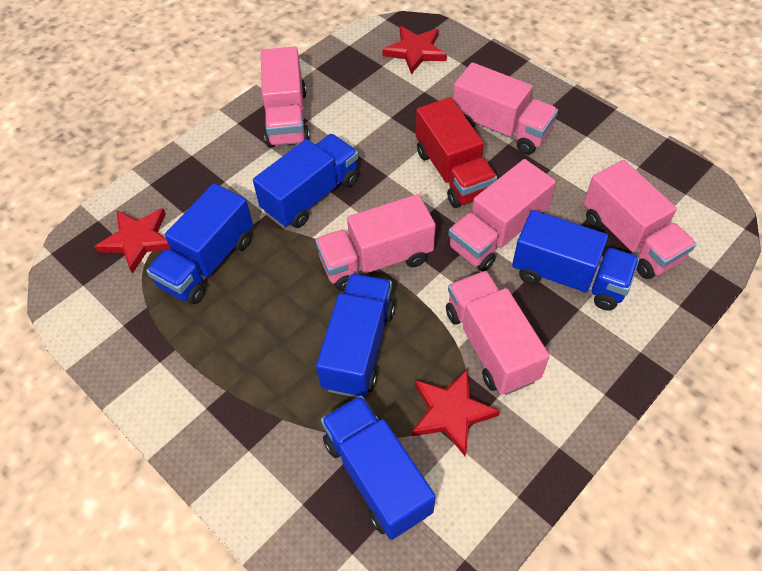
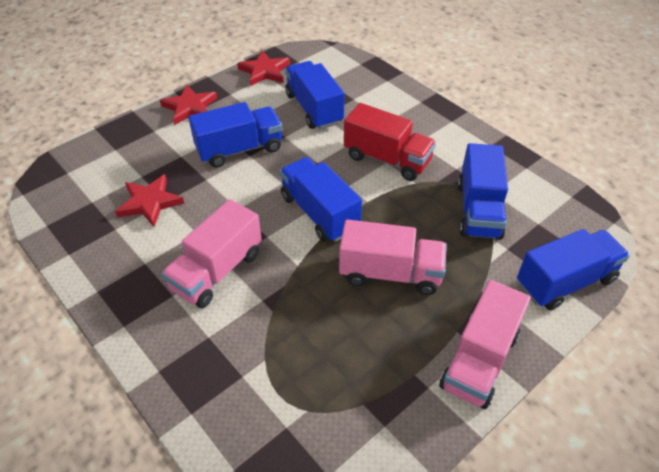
pink truck: [261,47,310,148] [315,194,436,291] [446,271,550,395] [448,159,556,271] [453,62,558,155] [584,160,696,279] = 6 -> [161,199,262,308] [339,219,447,295] [439,280,531,409] = 3

